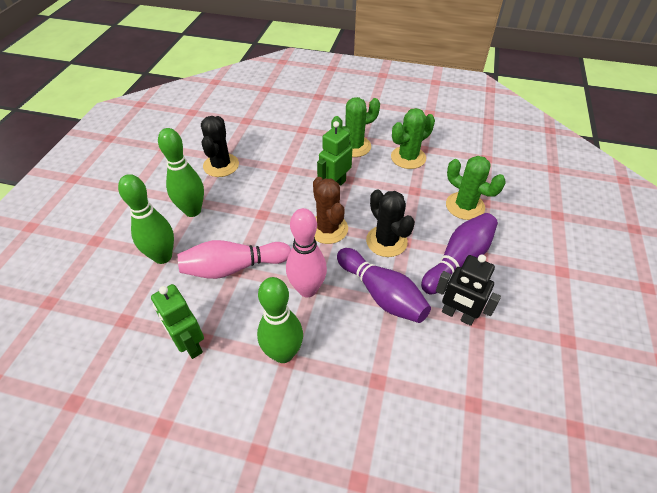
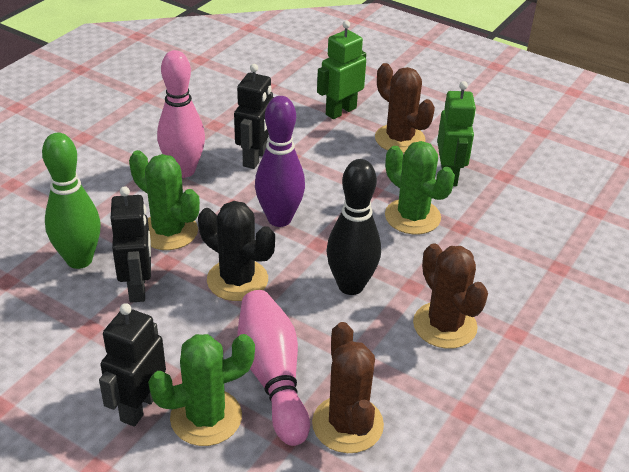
black bowling pin: none = 0 -> [326,159,381,295] = 1
black cactus: [201,116,239,177] [366,189,415,257] = 2 -> [198,201,275,301] = 1
black robot: [436,254,501,326] = 1 -> [99,303,166,427] [111,186,151,303] [234,64,274,169] = 3
brown cactus: [313,177,348,244] = 1 -> [312,322,384,453] [375,63,435,153] [413,243,488,349] = 3
green bowling pin: [118,174,174,264] [158,128,204,217] [257,277,303,363] = 3 -> [42,133,101,269] = 1
purple bowling pin: [337,248,431,323] [421,213,498,294] = 2 -> [255,96,305,227] = 1

